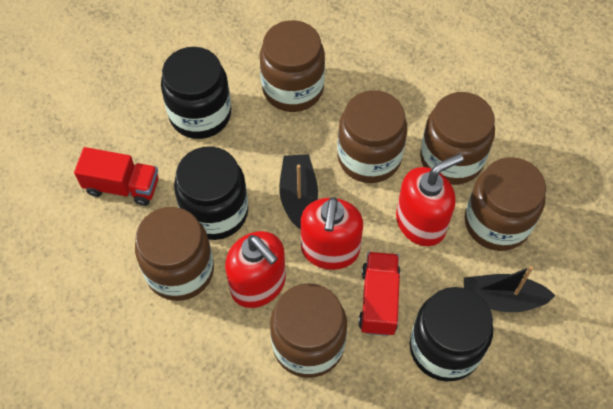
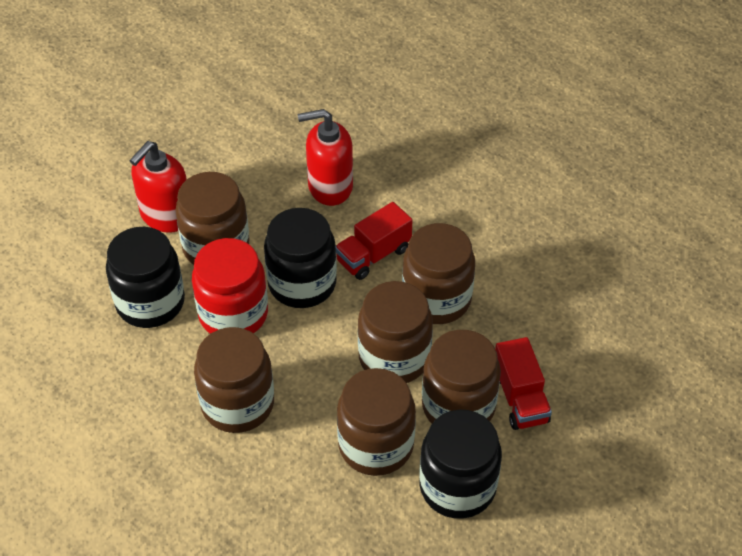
black boat: [279,154,318,230] [464,266,555,312] = 2 -> none = 0
red jar: none = 0 -> [192,238,268,334] = 1
red soap dispenser: [225,231,286,308] [301,197,363,270] [396,154,464,246] = 3 -> [129,141,187,233] [298,109,353,206] = 2

